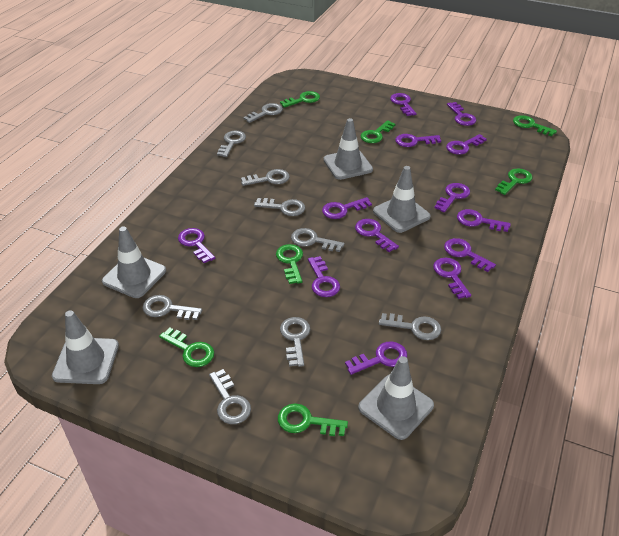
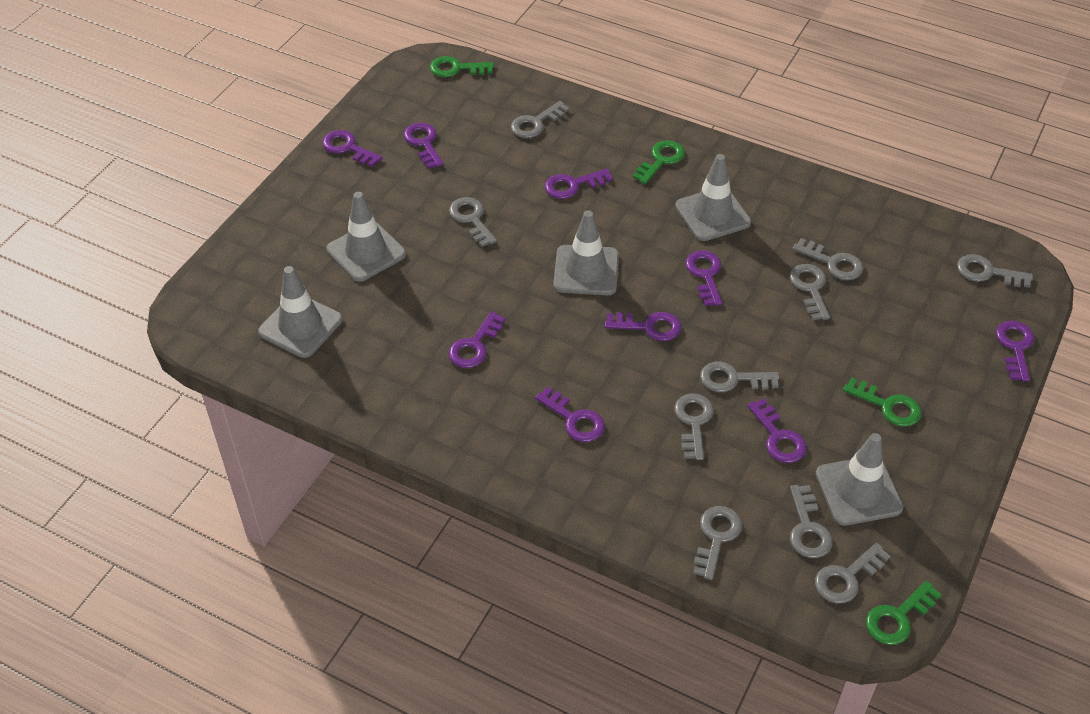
green key: [159,327,214,367] [276,244,303,284] [278,403,348,436] [280,91,320,108] [361,120,395,143] [495,168,533,195] [513,115,557,136] = 7 -> [430,56,494,77] [633,140,685,184] [843,378,922,427] [866,581,942,645] = 4
grey key: [143,295,202,320] [209,369,251,424] [217,131,246,157] [241,169,290,186] [243,103,283,123] [254,198,305,216] [280,317,310,367] [291,228,345,252] [379,313,441,340] = 9 -> [449,197,497,247] [511,101,569,138] [674,393,714,460] [693,506,742,580] [700,362,780,392] [790,264,830,320] [790,485,833,558] [793,238,863,280] [815,543,891,604] [957,254,1033,288] = 10
purple key: [178,228,215,263] [308,256,340,297] [322,197,372,219] [345,341,407,375] [355,219,399,252] [390,93,417,116] [395,134,441,147] [433,258,471,299] [434,183,470,212] [444,238,496,272] [446,134,487,155] [447,102,476,126] [457,209,511,232] = 13 -> [322,130,383,167] [403,123,444,169] [448,311,505,368] [535,387,605,442] [545,168,613,199] [605,312,681,341] [685,250,722,306] [747,398,807,463] [996,321,1034,382] = 9

